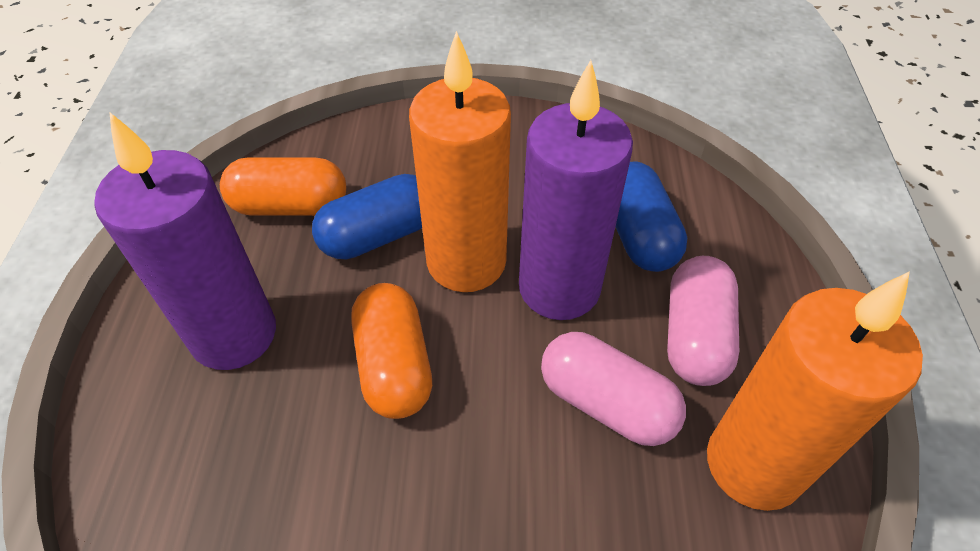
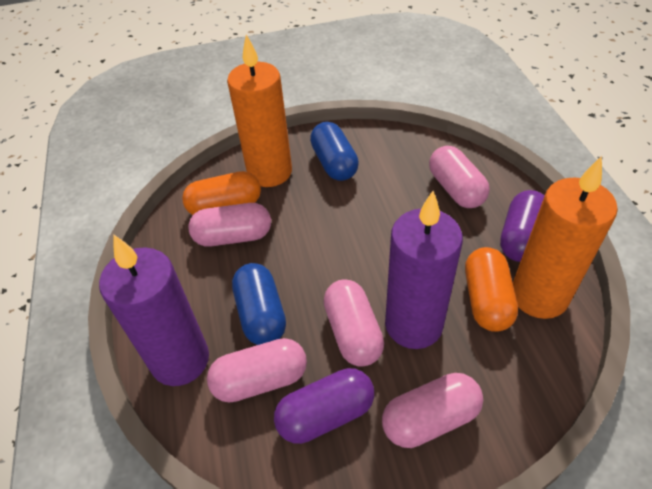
pink capsule: [541,332,686,446] [667,256,739,386] = 2 -> [188,203,271,247] [207,338,307,403] [323,279,384,367] [382,373,483,448] [429,146,490,208] = 5
purple capsule: none = 0 -> [274,368,374,444] [500,190,545,262] = 2

